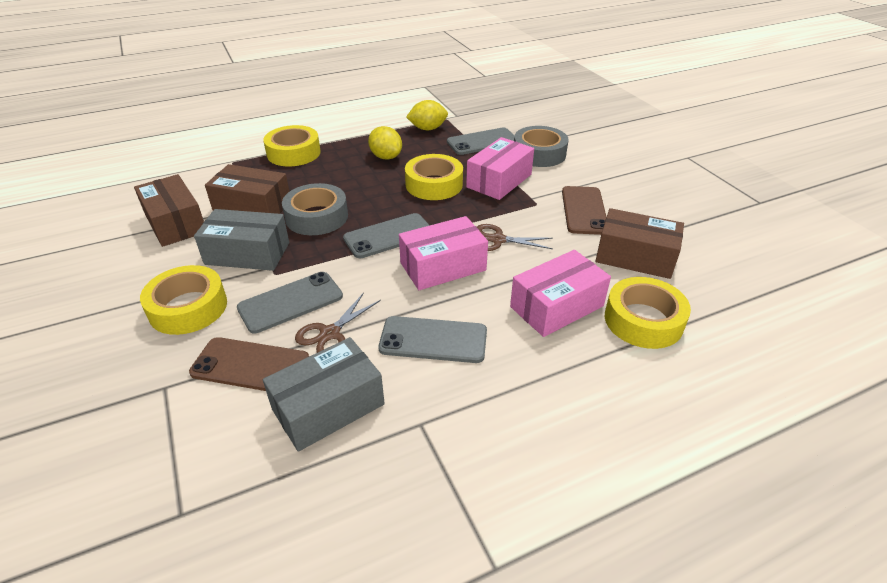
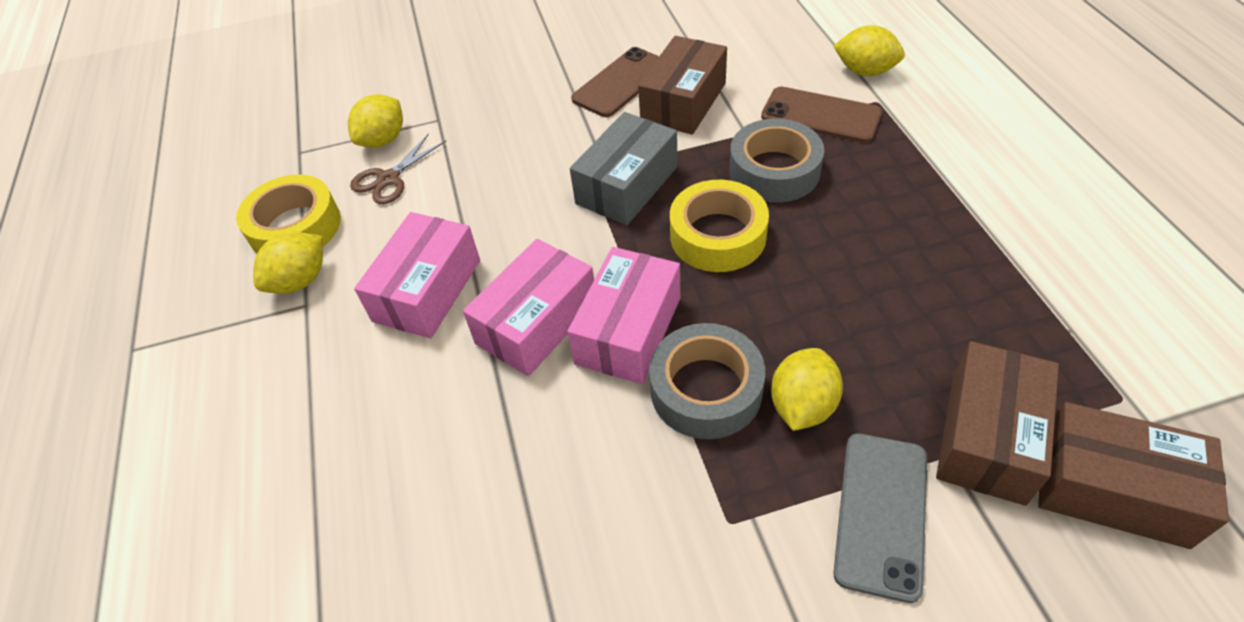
brown scissors: [295,293,381,353] [477,224,553,251] = 2 -> [350,133,446,204] = 1
grey box: [194,209,289,271] [263,337,385,452] = 2 -> [570,112,678,225] = 1
grey phone: [237,272,343,333] [343,213,430,258] [378,316,487,363] [447,127,514,155] = 4 -> [833,433,927,603] = 1
yellow lemon: [368,126,402,160] [406,100,448,130] = 2 -> [253,232,323,294] [348,94,403,148] [771,348,843,431] [834,25,905,76] = 4
yellow tape: [140,265,227,335] [263,125,321,166] [405,154,463,200] [605,277,691,349] = 4 -> [236,175,341,253] [670,180,769,272] = 2

